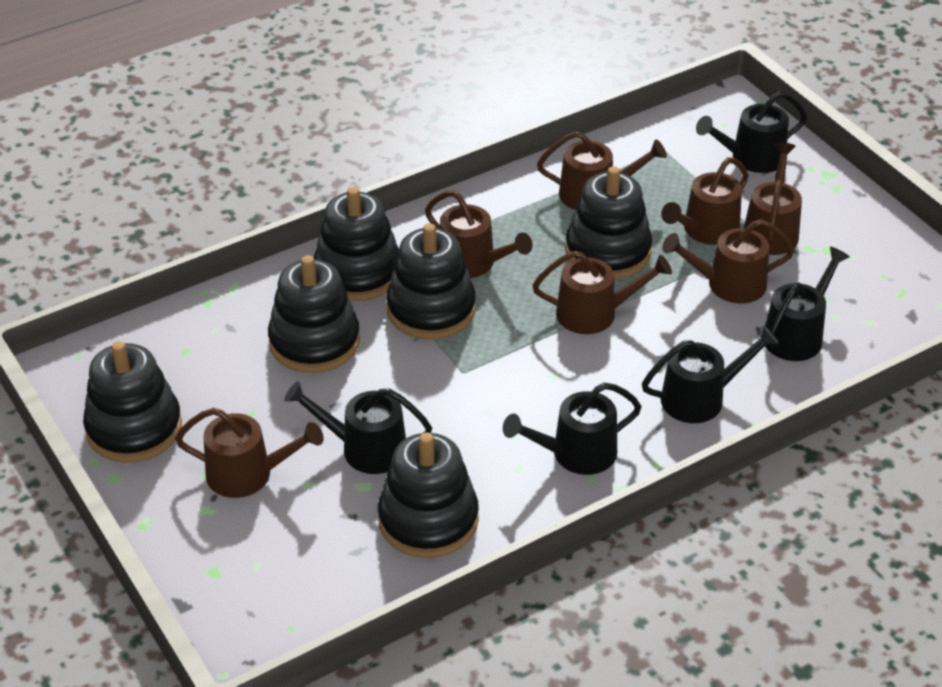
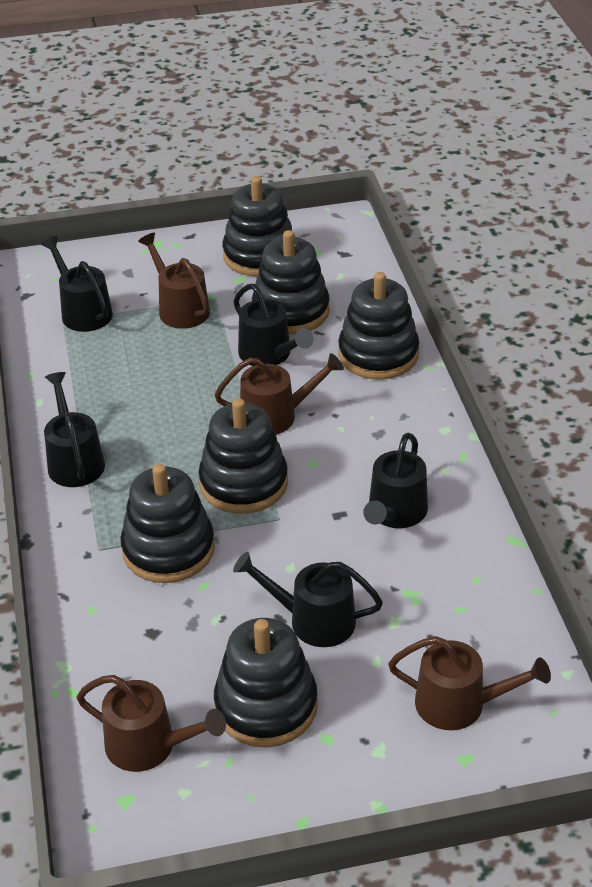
brown watering can: [175,408,324,498] [425,190,533,278] [532,251,672,334] [537,131,667,210] [661,157,749,245] [662,219,794,304] [744,142,802,255] = 7 -> [76,675,226,772] [138,233,210,329] [215,353,344,435] [388,636,551,730] = 4

